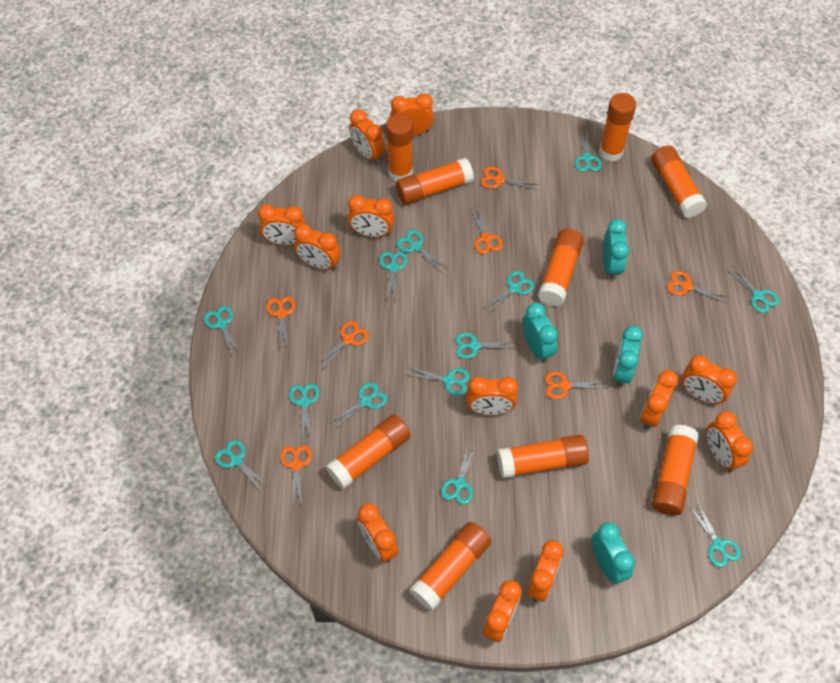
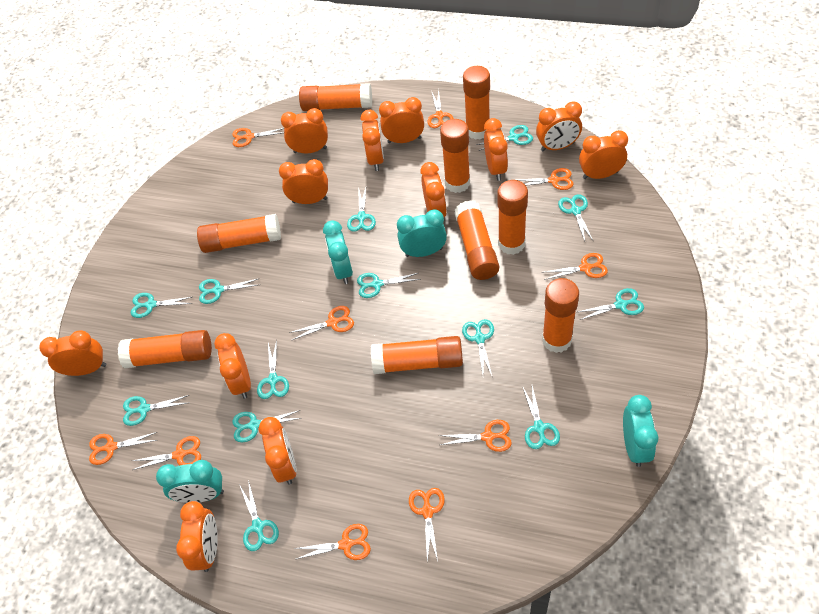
orange scissors: [266,296,295,347] [280,445,312,506] [316,321,369,370] [471,206,503,254] [481,167,537,190] [545,372,608,399] [667,271,728,303] = 7 -> [89,432,157,465] [132,436,201,470] [232,128,284,147] [289,306,354,340] [294,524,371,560] [409,488,445,562] [427,90,454,128] [439,420,512,452] [517,168,573,190] [544,253,608,280] = 10

